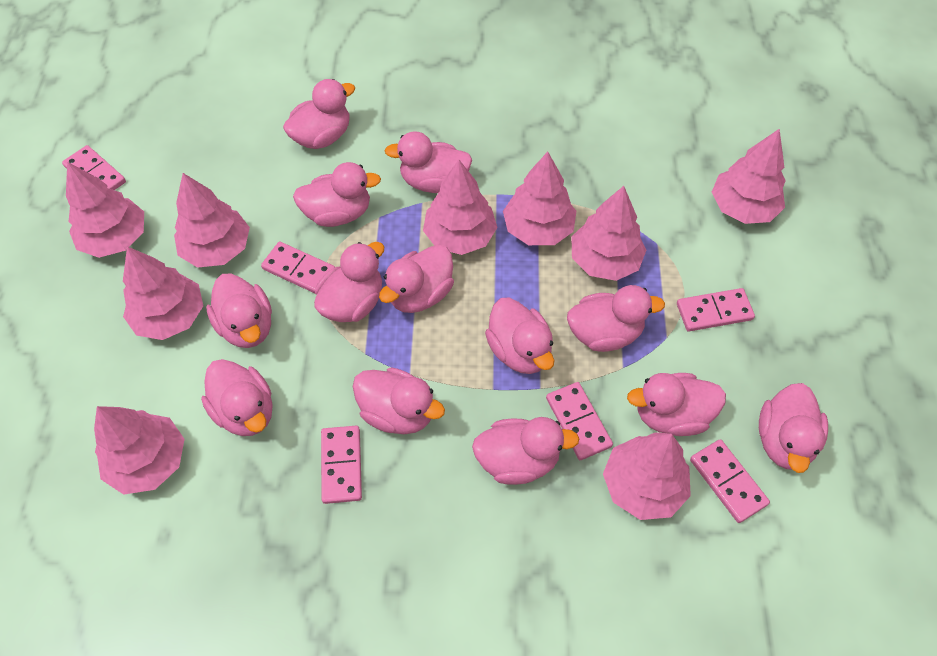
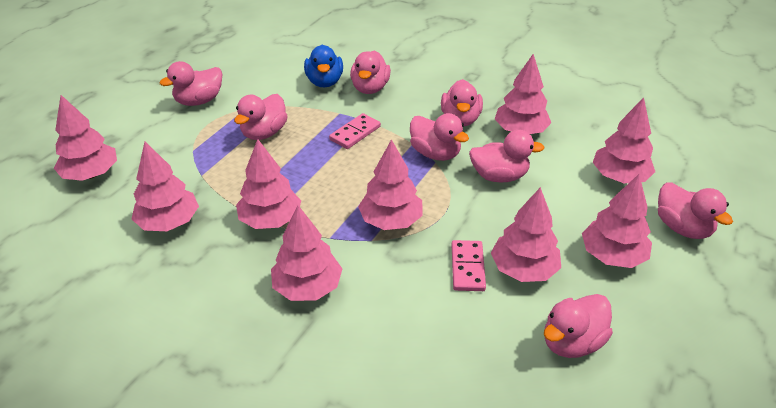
blue duck: none = 0 -> [304,45,343,87] = 1
pink domino: [62,145,126,190] [261,242,335,293] [321,426,362,504] [546,382,613,460] [677,288,755,331] [690,439,770,523] = 6 -> [329,113,381,149] [452,240,486,291] = 2
pink duck: [201,359,273,436] [206,273,272,348] [283,79,355,149] [293,162,381,227] [314,242,384,322] [353,367,445,434] [379,245,454,313] [384,131,472,193] [472,417,579,485] [485,297,554,374] [567,285,665,352] [627,373,726,436] [759,383,828,473] = 13 -> [159,61,222,106] [234,94,288,140] [350,51,391,94] [410,113,469,161] [441,79,483,126] [469,130,545,183] [544,294,613,358] [658,182,733,239] = 8

